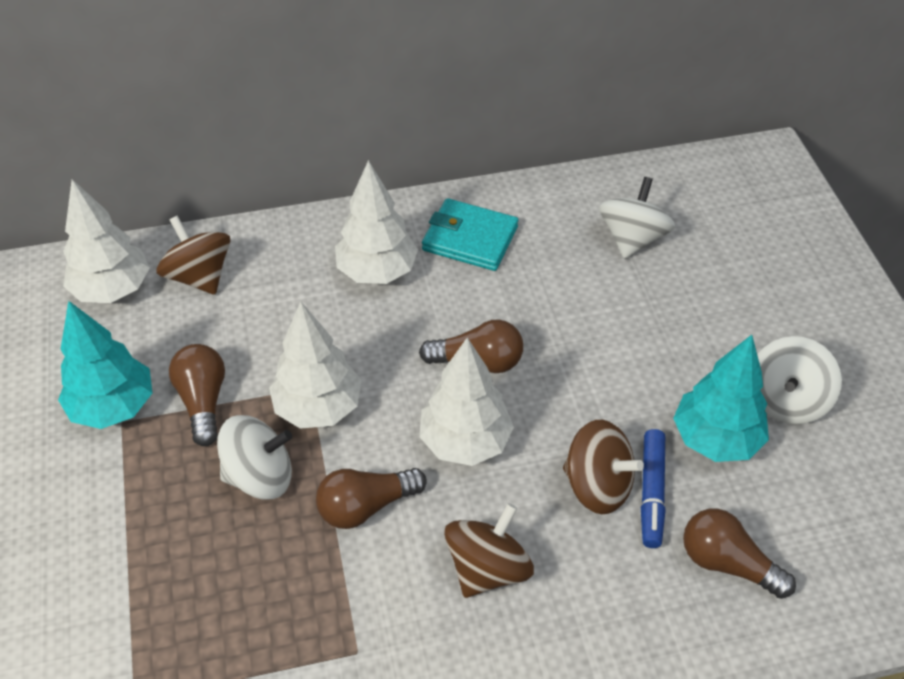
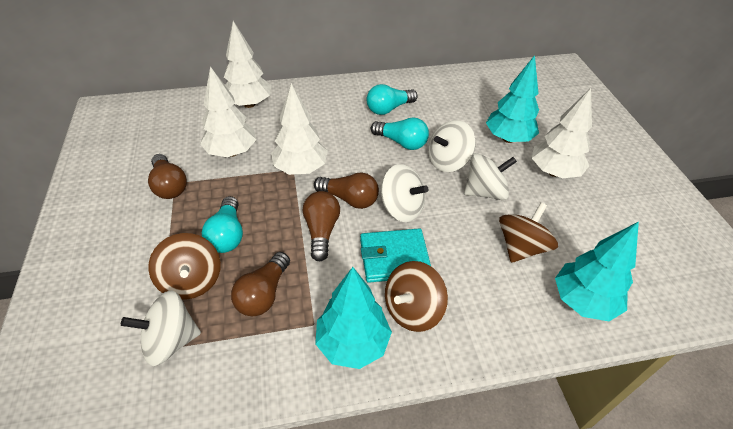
blue marker: [641,429,666,548] = 1 -> none = 0
turquoise light bulb: none = 0 -> [202,196,243,253] [367,84,418,115] [371,118,429,150] = 3
turquoise tree: [58,300,152,429] [673,335,769,462] = 2 -> [315,267,392,369] [486,55,539,143] [555,221,639,321] = 3
white spinning top: [217,415,292,500] [599,177,675,259] [757,336,842,424] = 3 -> [121,290,201,366] [381,164,428,222] [428,120,476,172] [464,153,517,200] = 4

